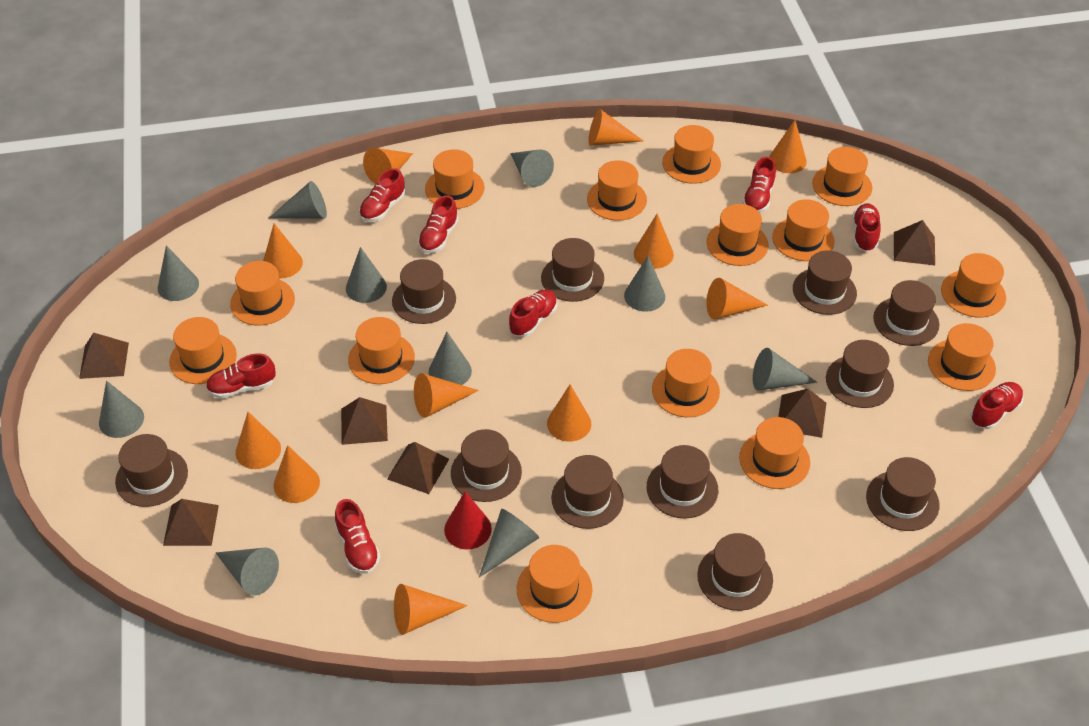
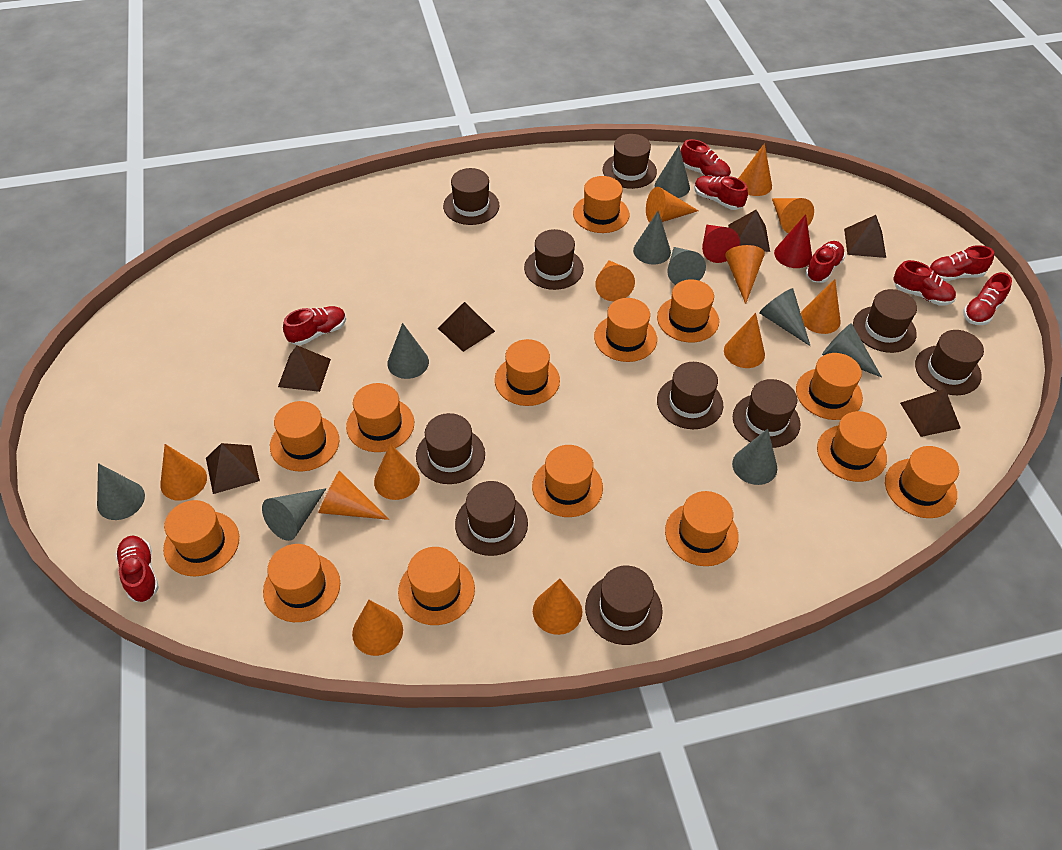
brown hat: [115,434,188,507] [392,259,456,324] [451,429,522,502] [541,238,604,302] [551,455,624,529] [647,445,718,519] [697,533,773,611] [793,250,857,315] [826,340,894,408] [866,457,939,531] [873,280,939,346] = 11 -> [416,413,485,484] [443,168,499,225] [455,481,528,556] [524,229,584,290] [585,566,663,645] [603,134,657,189] [657,362,723,429] [733,379,801,448] [853,289,917,353] [915,330,984,395] = 10
grey cone: [99,380,144,438] [158,245,199,301] [216,548,279,595] [268,181,327,219] [346,247,387,303] [429,332,472,385] [479,509,539,578] [510,149,554,187] [624,256,665,312] [753,348,818,390] = 10 -> [97,463,145,520] [262,488,327,541] [387,323,429,379] [633,211,671,264] [655,146,690,198] [667,247,706,285] [732,429,777,485] [760,288,810,346] [822,323,882,377] = 9
orange cone: [236,412,281,469] [263,223,303,279] [274,445,320,503] [363,148,413,184] [394,584,468,635] [414,373,479,418] [547,385,591,442] [588,109,643,146] [634,214,674,269] [706,278,768,319] [769,120,807,173] = 11 -> [160,444,207,501] [319,470,389,520] [352,600,403,656] [374,443,420,500] [533,579,582,635] [595,260,635,301] [646,187,699,223] [724,313,765,368] [725,245,765,304] [738,143,772,196] [772,198,814,233] [801,279,841,334] = 12
red cone: [444,492,492,550] = 1 -> [702,225,740,263] [774,214,812,268] = 2

